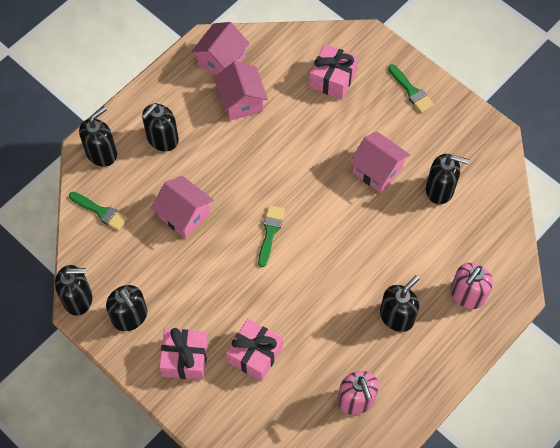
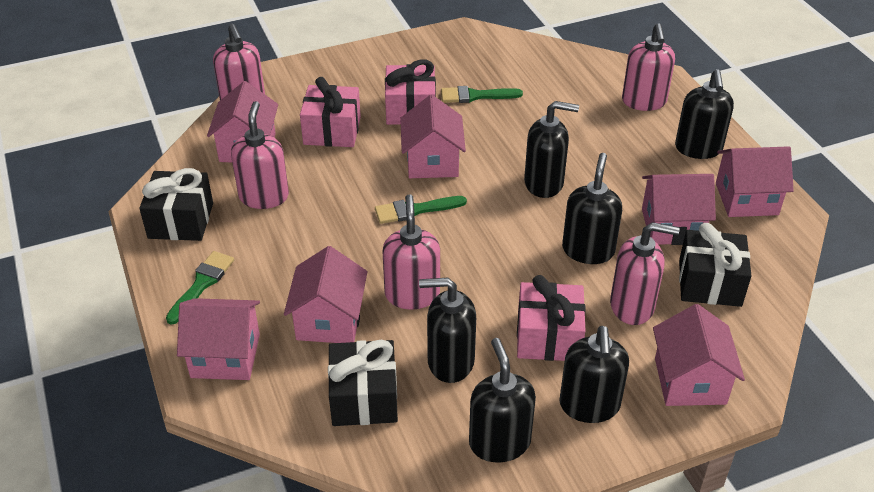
black gift: none = 0 -> [139,168,213,241] [328,340,398,426] [679,223,751,307] = 3
pink house: [151,176,214,238] [191,22,250,75] [214,61,268,120] [349,132,410,193] = 4 -> [177,298,260,380] [207,81,278,162] [284,246,367,343] [400,95,466,178] [642,174,716,245] [653,304,745,406] [716,146,794,217] = 7
pink soap dispenser: [337,371,379,415] [451,263,493,309] = 2 -> [213,24,265,100] [231,101,289,209] [382,194,440,309] [610,222,680,325] [622,23,675,111] = 5

